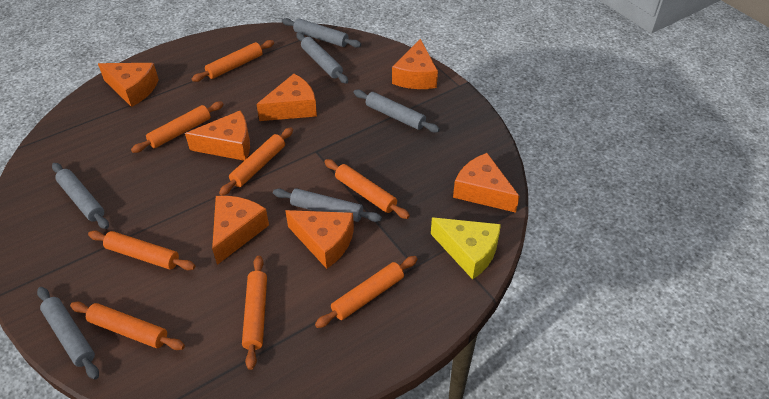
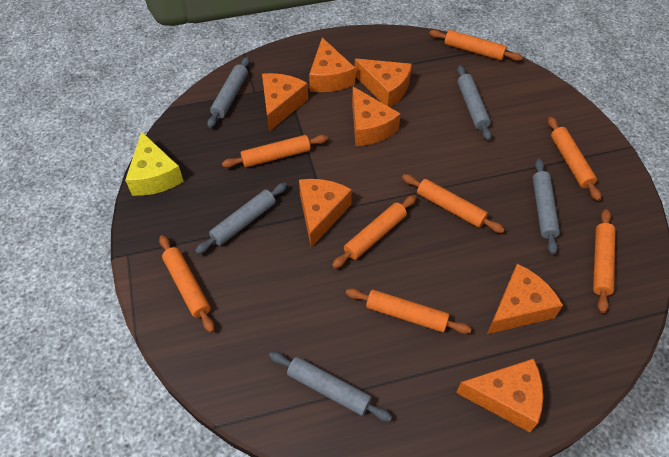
grey rolling pin: [37,287,99,379] [52,163,109,229] [273,188,382,222] [282,18,361,48] [296,33,348,84] [353,90,440,132] = 6 -> [195,183,288,254] [207,57,250,128] [269,352,392,422] [457,65,492,141] [533,159,560,255] = 5

